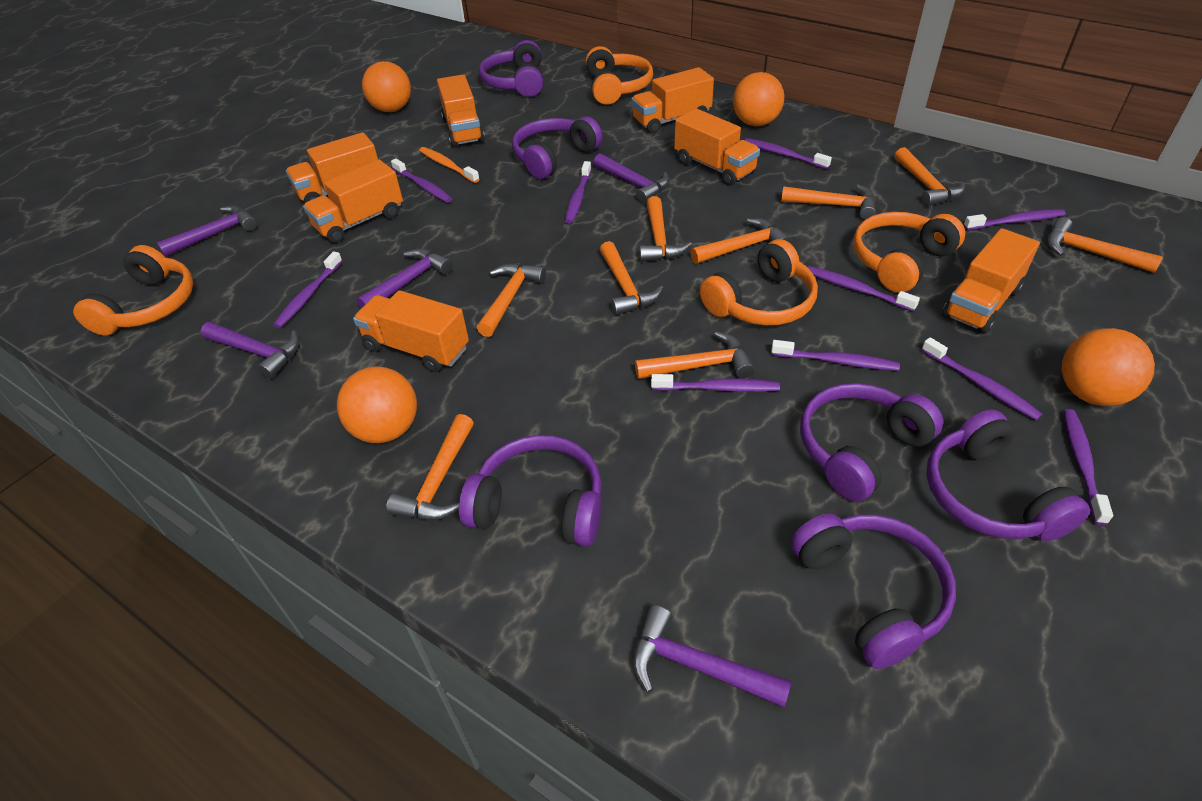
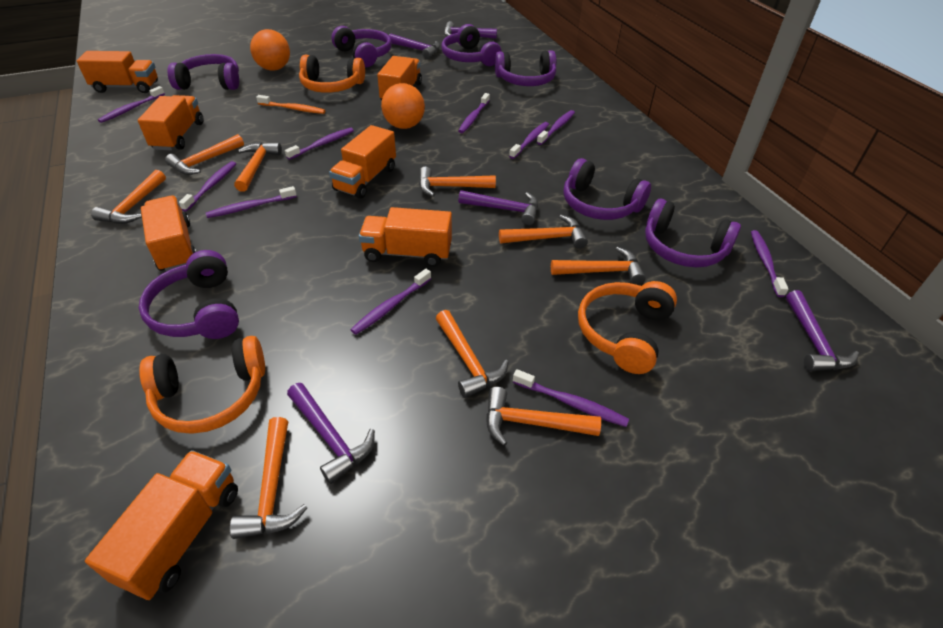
orange ball: [337,366,417,443] [362,61,411,112] [733,72,784,126] [1062,328,1155,406] = 4 -> [250,29,290,71] [381,83,425,129] = 2
orange headphones: [73,245,194,336] [585,46,653,105] [700,239,818,326] [853,212,965,293] = 4 -> [139,336,265,434] [299,55,365,93] [578,281,677,374] = 3
purple headphones: [459,435,602,547] [479,40,543,97] [512,116,603,179] [791,514,956,669] [800,383,943,502] [926,409,1090,541] = 6 -> [139,250,239,339] [167,54,239,90] [331,26,392,67] [441,24,502,66] [495,50,556,86] [563,158,651,220] [645,198,741,267] = 7

